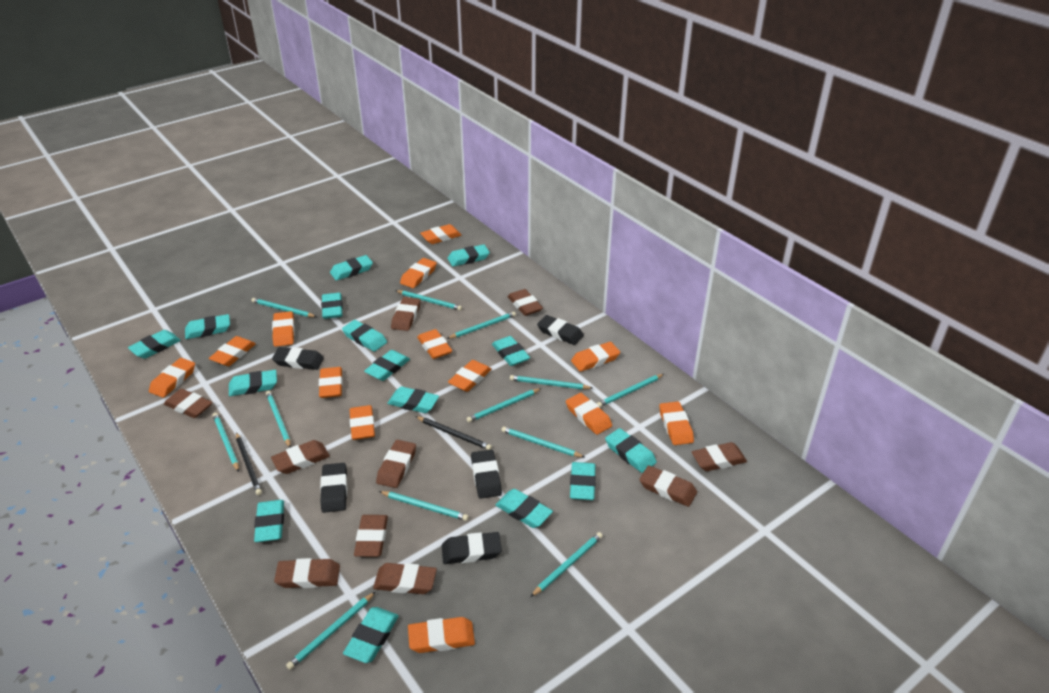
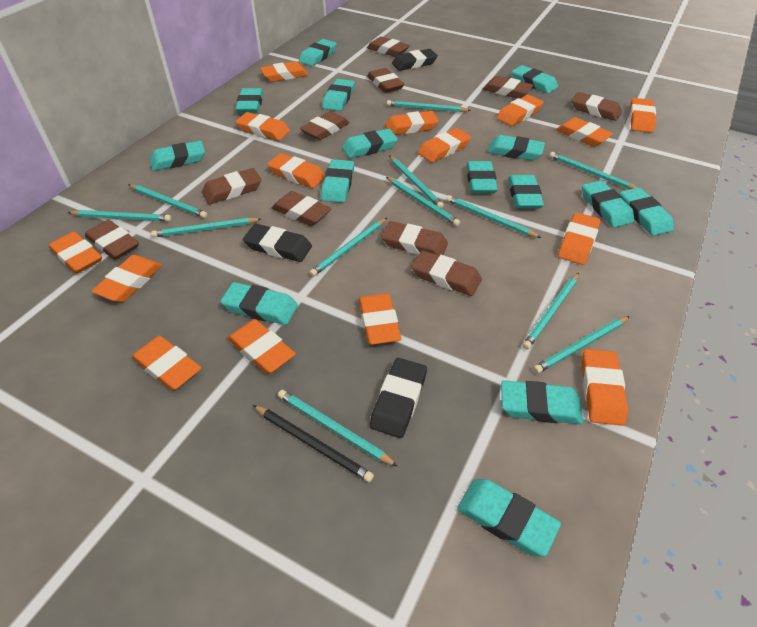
black eraser: [272,347,324,370] [320,463,347,513] [442,532,502,564] [471,450,502,499] [537,315,584,345] = 5 -> [243,224,312,262] [370,358,427,438] [392,49,438,71] = 3
black pencil: [236,432,262,495] [415,416,492,450] = 2 -> [253,405,374,482] = 1
orange eraser: [149,358,195,398] [209,336,256,366] [272,311,295,347] [319,367,343,398] [349,405,375,440] [400,258,437,288] [408,617,475,653] [417,329,452,359] [420,224,461,244] [448,360,492,392] [566,393,612,435] [571,342,620,372] [659,401,694,445] = 13 -> [49,232,102,274] [92,255,162,302] [132,336,201,391] [227,319,296,374] [236,112,290,141] [260,61,308,82] [267,153,325,188] [359,293,401,345] [385,111,439,135] [418,128,471,163] [497,95,543,126] [556,117,613,147] [558,212,601,265] [581,349,628,426] [629,98,656,133] = 15

